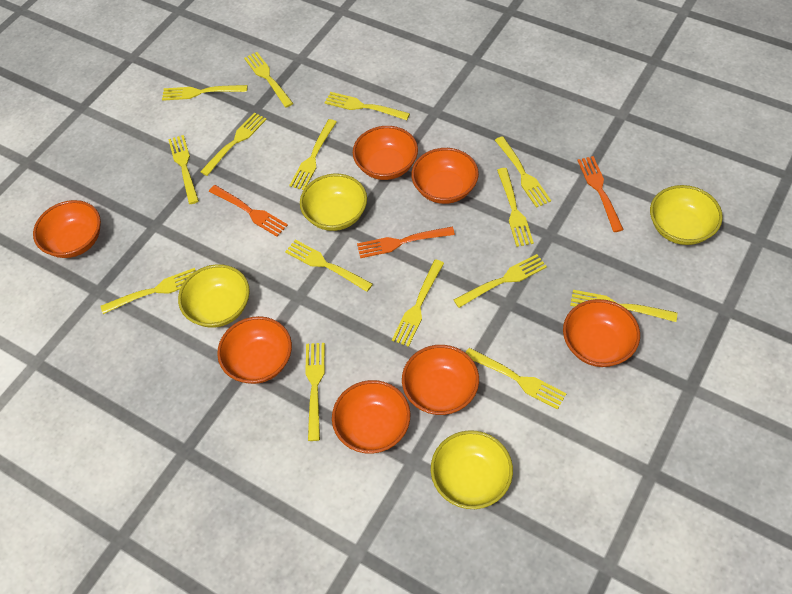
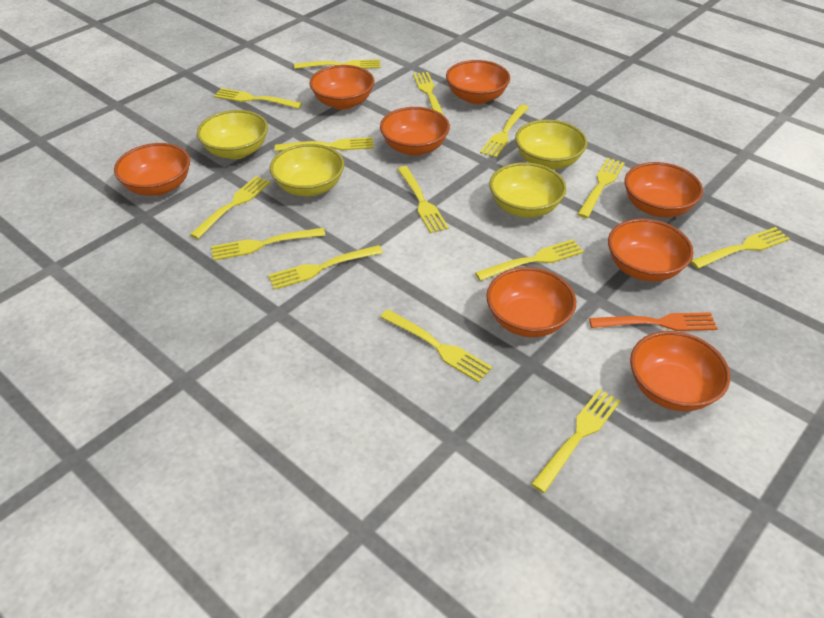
orange bowl: [33,200,101,258] [217,316,292,384] [332,380,410,454] [353,126,418,180] [402,345,479,415] [411,148,479,204] [563,299,640,367] = 7 -> [114,143,190,196] [310,65,375,110] [380,107,450,156] [446,60,510,104] [486,267,576,337] [608,219,693,282] [624,162,703,217] [630,331,730,411] = 8
orange fork: [209,185,288,236] [357,227,455,258] [577,156,624,232] = 3 -> [589,312,718,331] = 1
yellow fork: [101,268,196,314] [162,85,247,101] [168,135,199,204] [200,113,267,176] [244,52,293,108] [285,240,373,292] [289,119,337,190] [305,343,325,441] [324,92,410,120] [392,260,444,347] [454,254,547,308] [465,348,567,410] [495,136,551,208] [497,168,534,247] [570,290,677,322] = 15 -> [190,176,271,239] [211,228,325,261] [214,88,302,109] [268,245,383,290] [275,137,374,152] [294,59,380,69] [380,309,492,383] [397,166,449,233] [413,72,444,115] [475,239,584,281] [480,104,529,158] [531,389,621,493] [577,158,625,218] [691,227,790,269] = 14

